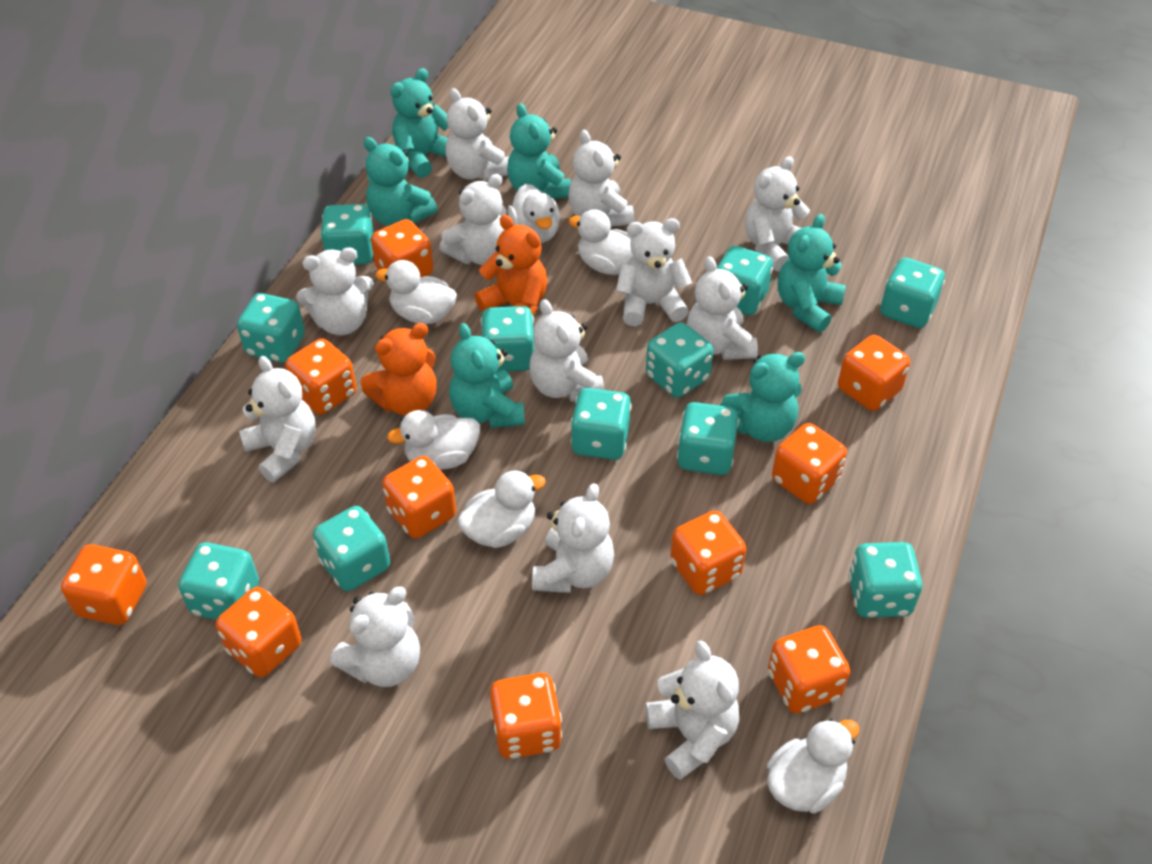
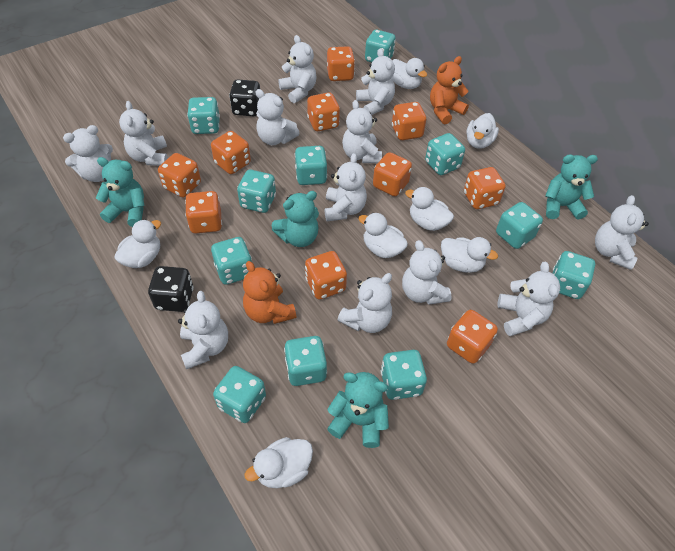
black dice: none = 0 -> [148,266,194,312] [229,80,260,116] = 2
turquoise teddy bear: [364,137,438,226] [390,68,448,178] [449,323,525,428] [507,103,571,199] [720,352,805,442] [778,214,846,332] = 6 -> [96,157,145,227] [272,191,319,247] [327,372,389,448] [545,154,598,220] = 4
white duck: [375,260,457,324] [387,410,480,470] [457,470,546,548] [508,184,560,243] [568,209,633,275] [767,719,859,814] = 6 -> [114,220,161,268] [244,437,313,488] [358,213,408,258] [392,58,427,89] [405,187,454,231] [441,237,498,273] [466,113,499,149] = 7

